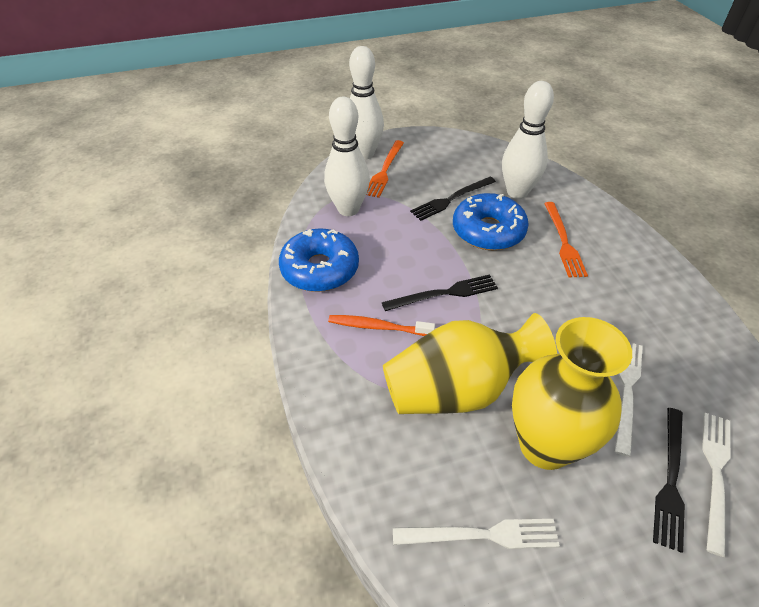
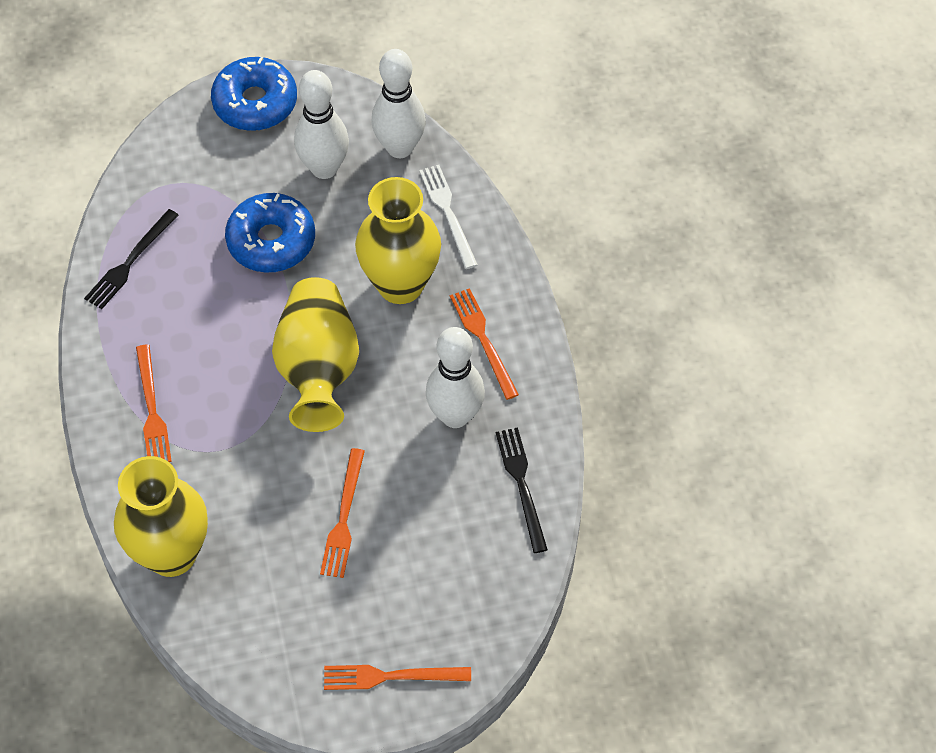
black fork: [382,274,498,311] [410,177,496,221] [653,408,685,553] = 3 -> [84,209,179,309] [496,427,548,553] = 2
orange fork: [367,140,404,198] [544,202,588,278] = 2 -> [136,344,172,462] [320,448,365,578] [324,665,471,690] [450,288,519,400] = 4
orange toothbrush: [328,315,435,336] = 1 -> none = 0
white fork: [393,519,560,549] [615,342,643,457] [702,413,731,557] = 3 -> [419,165,478,269] = 1
yellow vase: [383,313,557,414] [512,317,632,470] = 2 -> [114,456,208,577] [272,277,359,432] [355,177,441,304] = 3

